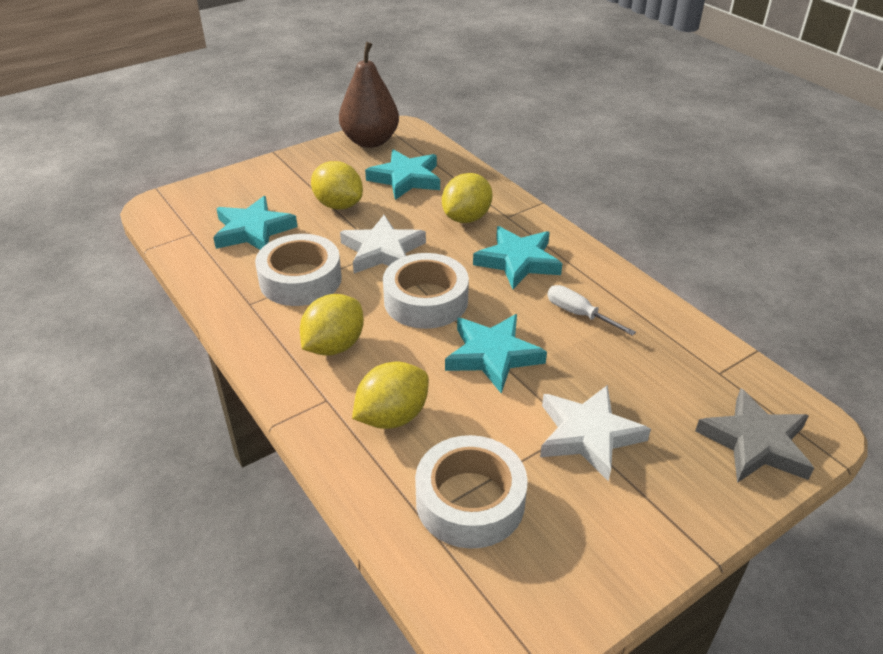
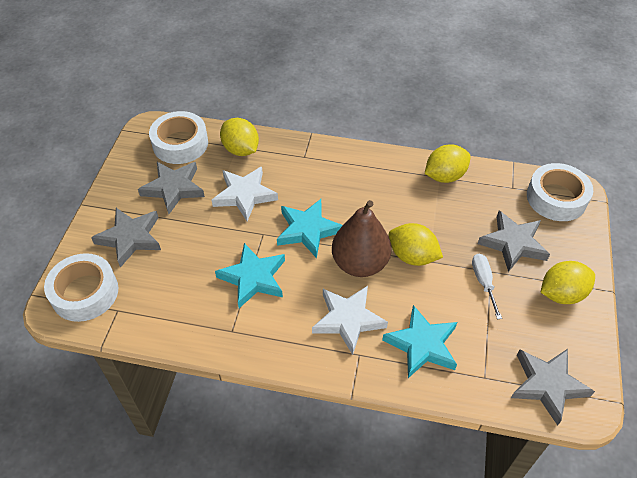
grey star: [695,388,814,483] = 1 -> [91,208,161,268] [138,162,205,214] [478,211,550,272] [511,349,595,426] = 4
turquoise star: [213,196,298,250] [365,149,440,200] [445,314,547,394] [473,226,562,289] = 4 -> [215,243,285,308] [277,199,343,258] [382,305,457,378] = 3

